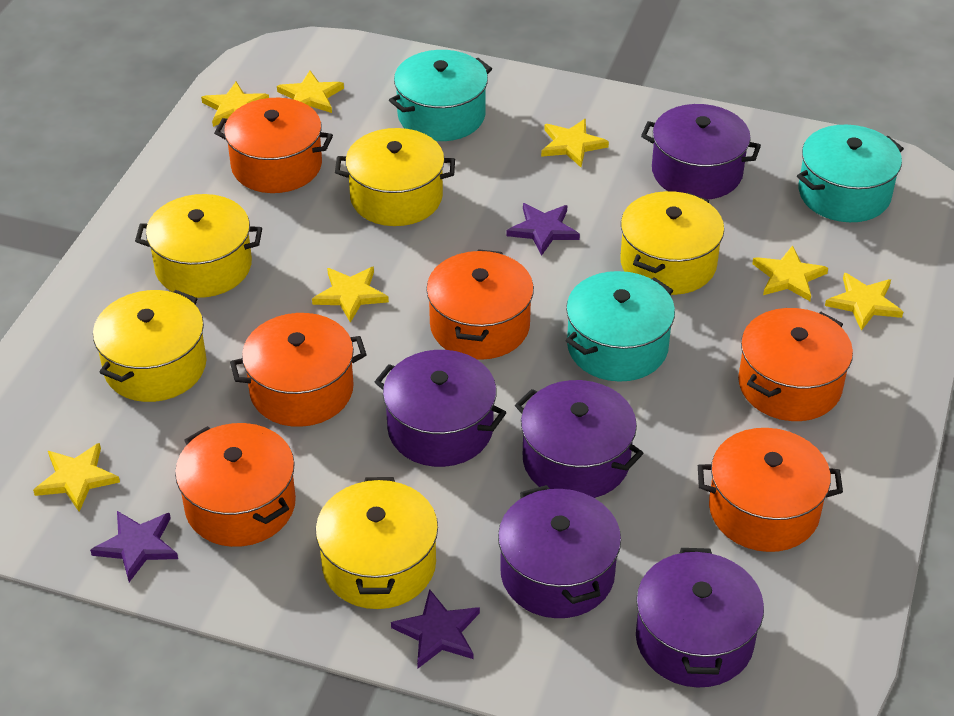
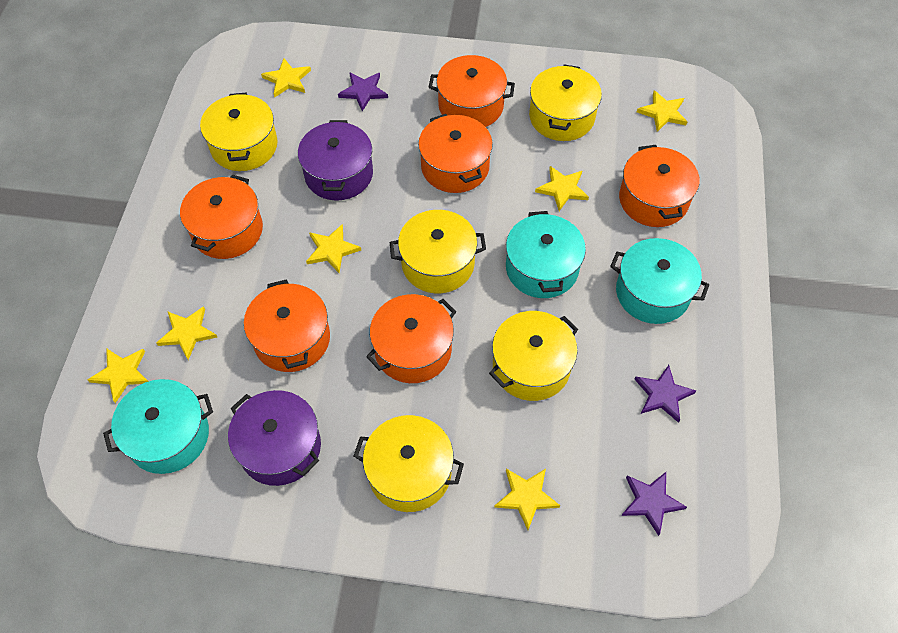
purple pot: [375,350,506,467] [498,485,621,618] [515,380,643,498] [636,548,764,688] [641,104,761,200] = 5 -> [228,390,321,486] [298,120,373,201] = 2

